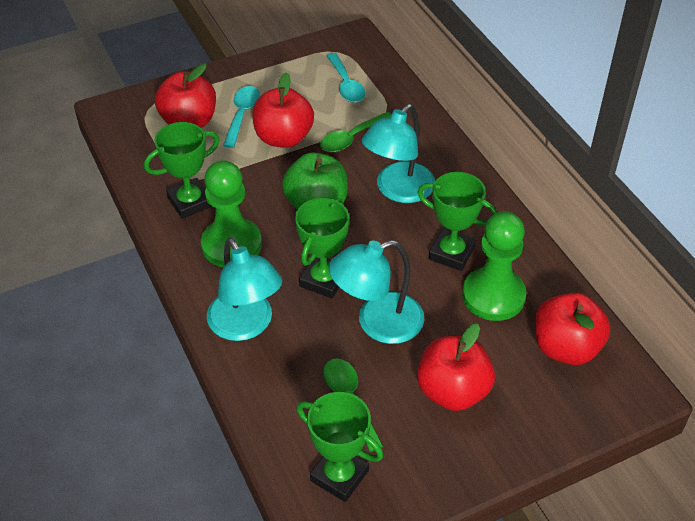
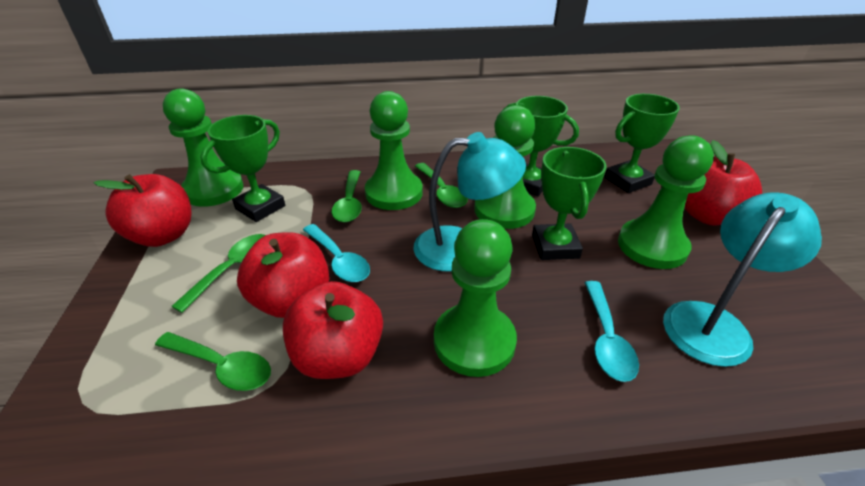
green apple: [282,153,348,210] = 1 -> none = 0
green pawn: [201,160,262,267] [462,211,526,321] = 2 -> [163,88,243,207] [365,91,423,210] [434,219,517,377] [474,105,536,229] [618,135,714,269] = 5
green spoon: [320,112,391,152] [323,358,383,452] = 2 -> [155,332,271,391] [171,234,265,313] [332,170,362,223] [415,163,468,208] = 4
turquoise lamp: [207,238,282,341] [329,240,424,344] [362,104,435,203] = 3 -> [413,132,526,271] [663,192,822,367] = 2

